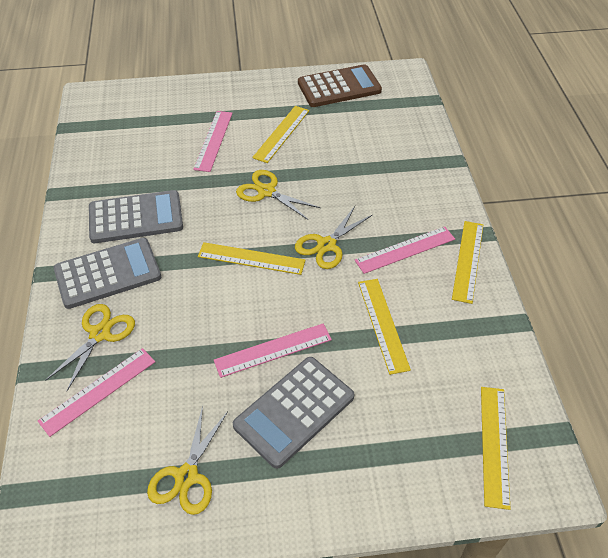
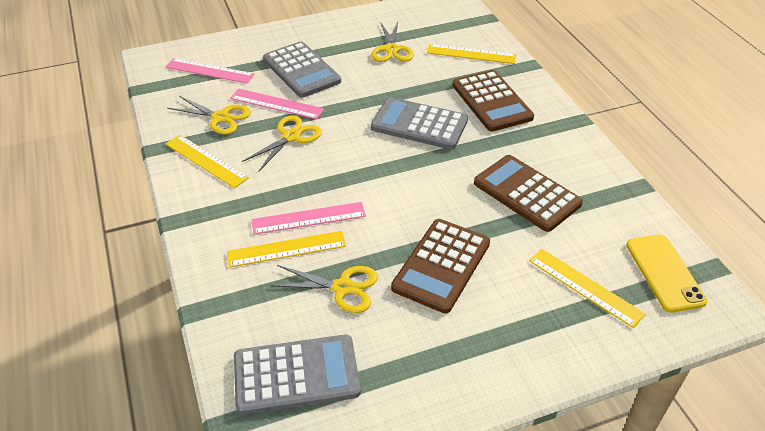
brown calculator: [298,64,382,107] = 1 -> [391,219,490,314] [452,70,534,131] [474,155,583,232] = 3
pink ruler: [38,348,155,437] [193,111,233,172] [214,324,332,378] [355,227,455,274] = 4 -> [166,58,255,84] [230,89,324,119] [251,202,366,235] = 3
yellow phone: none = 0 -> [626,235,707,313] = 1
yellow ruler: [198,242,305,275] [252,106,309,163] [358,279,411,375] [452,221,483,304] [481,387,511,510] = 5 -> [165,135,249,188] [227,231,346,268] [427,44,516,64] [529,249,646,328] = 4

